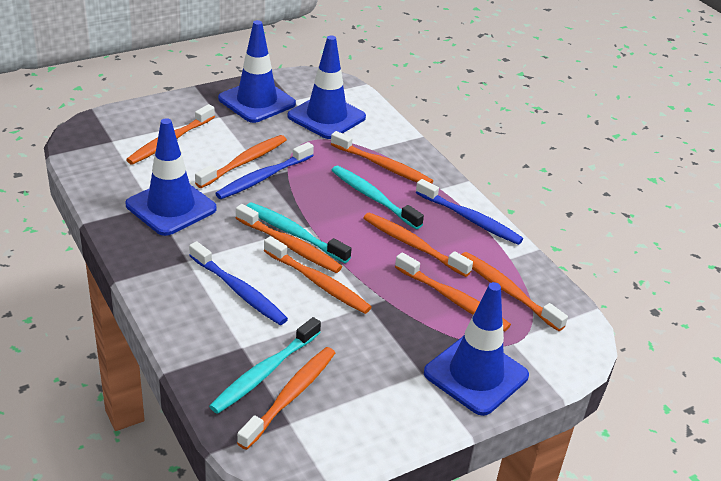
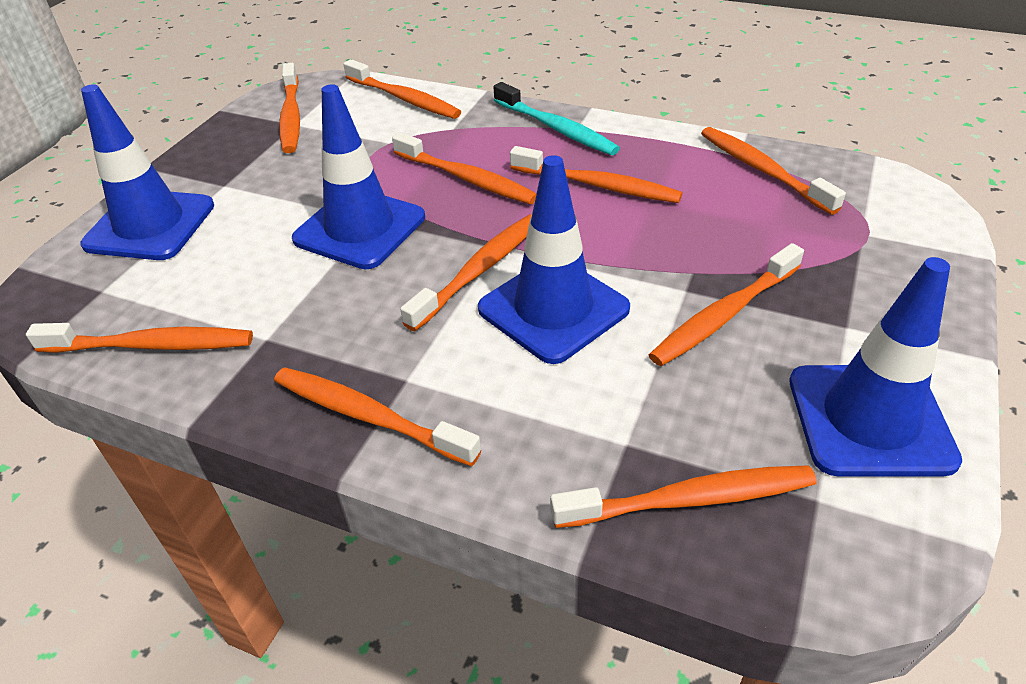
blue toothbrush: [189,241,288,325] [215,142,314,199] [416,179,523,245] = 3 -> none = 0
orange toothbrush: [126,104,215,165] [195,135,287,188] [236,204,342,273] [237,347,335,450] [264,236,372,314] [331,131,433,183] [363,213,473,277] [395,252,511,331] [461,252,568,331] = 9 -> [26,323,253,353] [274,367,481,466] [279,63,300,153] [343,59,461,119] [392,132,537,204] [400,214,532,331] [510,146,683,203] [550,465,817,528] [649,243,804,366] [701,127,846,215] = 10
turquoise toothbrush: [209,317,321,414] [246,202,352,263] [331,166,424,229] = 3 -> [494,82,620,155] = 1

